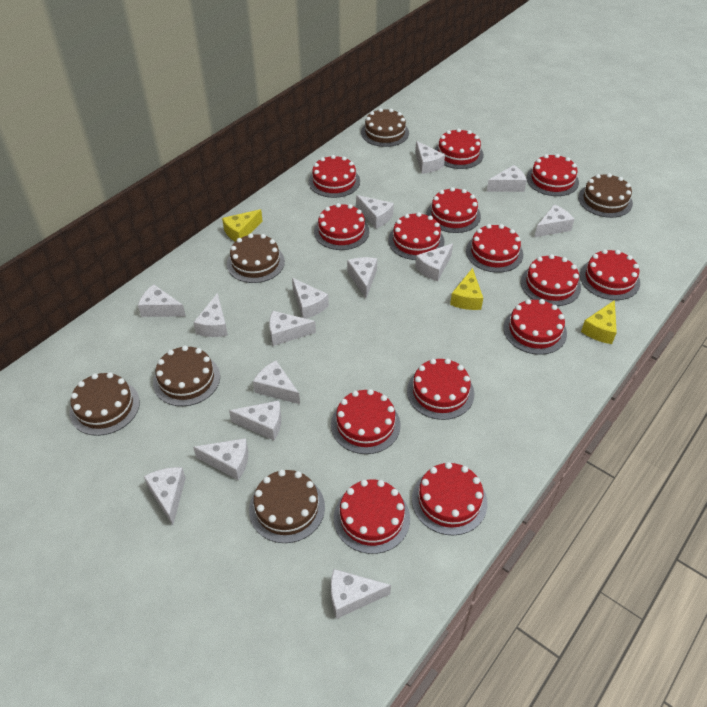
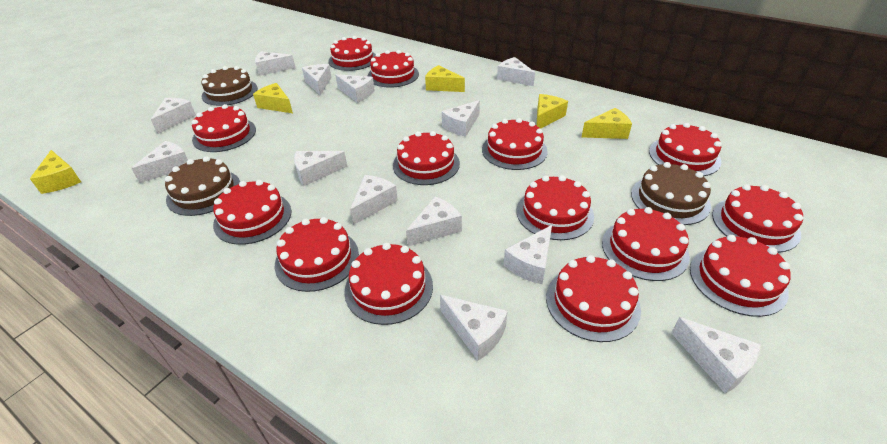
brown cake: [69,372,140,436] [153,345,220,406] [227,233,285,283] [249,470,325,543] [361,108,409,147] [578,173,633,218] = 6 -> [165,156,240,216] [201,66,258,106] [631,162,711,225] = 3
white cheese: [138,284,186,317] [143,467,186,525] [193,293,228,337] [193,438,248,480] [229,400,281,440] [253,361,300,404] [269,311,316,346] [292,278,329,319] [331,569,391,619] [347,257,377,298] [356,195,394,229] [415,141,445,174] [415,243,453,281] [487,165,527,192] [534,204,575,237] = 15 -> [131,141,188,183] [151,98,196,134] [255,51,296,76] [294,151,347,186] [302,64,332,96] [335,74,375,103] [350,175,398,225] [406,197,462,246] [440,295,508,360] [442,100,480,137] [497,57,535,86] [504,225,552,284] [671,317,761,394] = 13
yellow cheese: [222,209,263,242] [450,268,483,310] [581,300,617,344] = 3 -> [30,150,81,194] [253,83,293,113] [425,65,465,92] [536,94,568,129] [582,108,632,139] = 5

